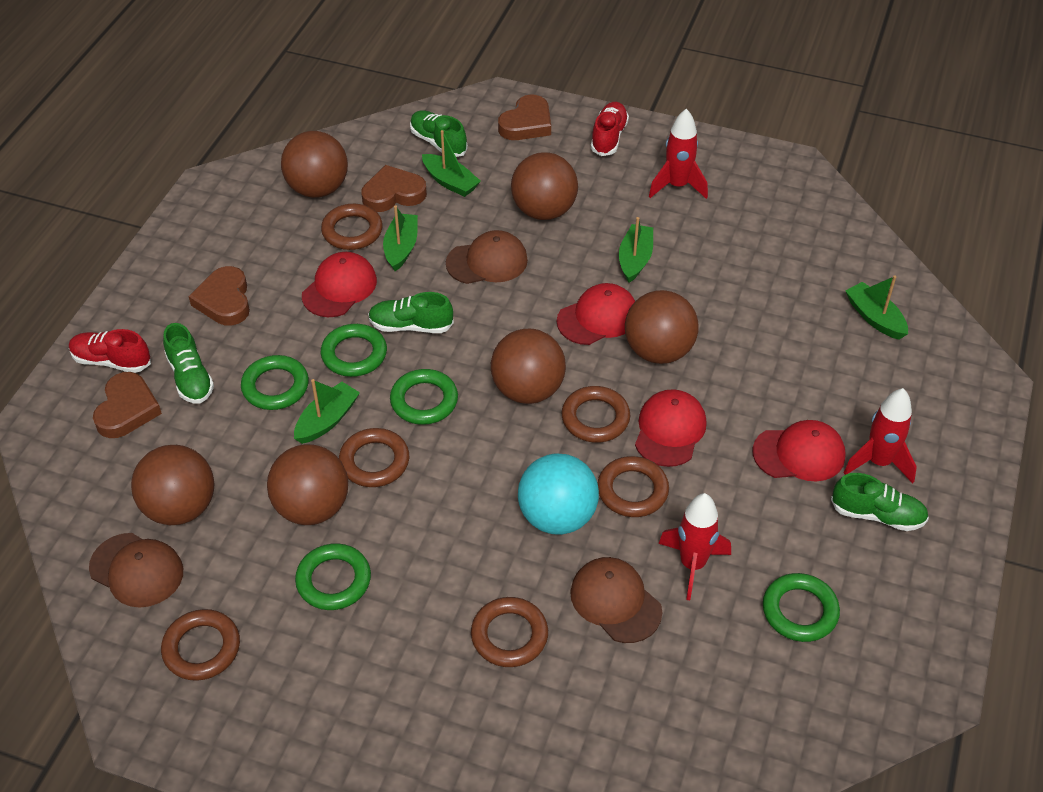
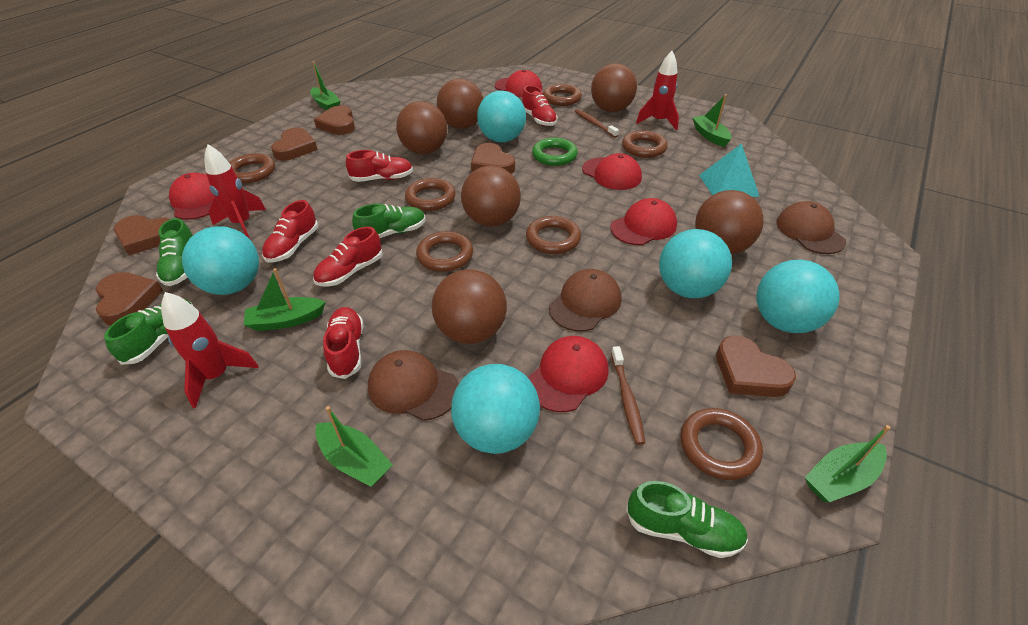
brown heart: [93,372,162,438] [189,266,250,326] [361,165,427,212] [498,94,551,140] = 4 -> [95,272,163,325] [114,215,170,256] [271,128,318,161] [314,105,355,135] [471,143,515,174] [716,336,796,397] = 6
brown ring: [161,609,240,681] [321,204,383,250] [339,428,409,487] [471,597,548,667] [562,386,630,443] [598,456,669,517] = 6 -> [229,153,275,183] [405,178,456,211] [416,231,473,272] [526,216,581,254] [543,84,582,106] [622,130,668,158] [681,408,763,480] = 7
brown toothbrush: none = 0 -> [575,109,619,138] [611,346,645,445] = 2
green ring: [241,355,309,410] [295,543,371,610] [321,324,387,377] [390,369,458,425] [763,573,840,642] = 5 -> [532,138,578,166] = 1
red cap: [302,252,377,317] [557,283,635,345] [635,389,707,467] [753,420,846,482] = 4 -> [169,173,215,220] [495,70,542,97] [528,336,609,412] [582,153,642,190] [610,198,677,245] = 5
red shoe: [69,329,151,373] [591,102,629,156] = 2 -> [262,200,318,262] [313,227,383,287] [323,307,363,379] [346,150,413,182] [522,85,557,126] = 5
turquoise ball: [518,453,599,535] = 1 -> [182,226,259,295] [451,364,540,454] [477,90,526,142] [659,229,732,298] [757,260,840,333] = 5
turquoise pyramid: none = 0 -> [699,143,759,197] = 1

